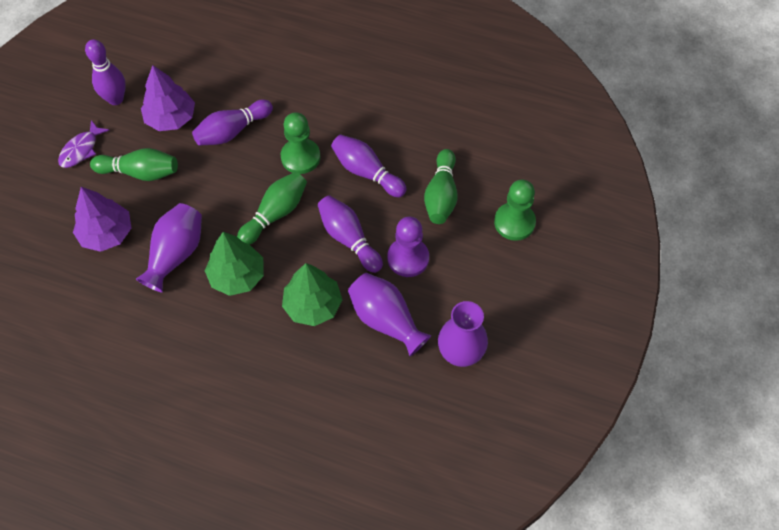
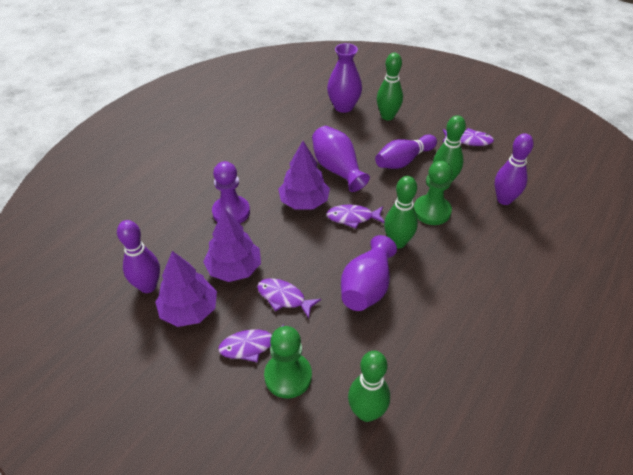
green bowling pin: [90,148,178,181] [237,172,307,245] [424,149,458,224] = 3 -> [348,351,390,422] [377,53,403,120] [384,176,418,248] [433,115,466,183] = 4
green tree: [205,232,264,296] [282,263,342,326] = 2 -> none = 0
purple bowling pin: [85,39,126,105] [192,99,273,146] [318,195,383,273] [331,134,407,197] = 4 -> [117,220,160,293] [375,134,437,169] [495,133,534,205] = 3
purple fish: [58,120,110,168] = 1 -> [218,324,284,362] [257,278,321,318] [326,205,384,229] [442,128,494,146] = 4
purple tree: [73,187,132,252] [141,65,195,131] = 2 -> [155,251,217,327] [203,208,261,282] [278,141,330,210] = 3

